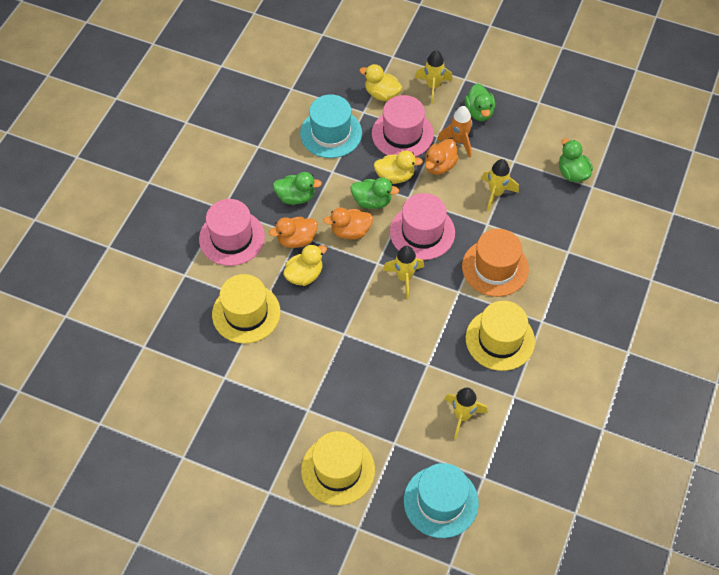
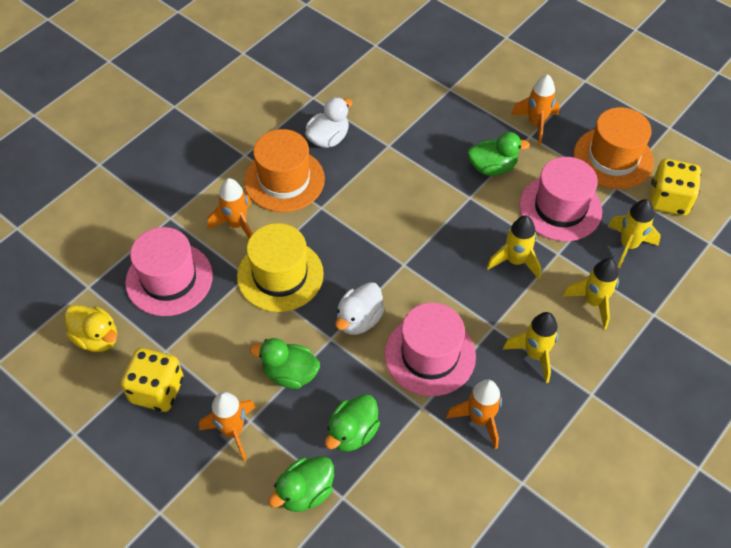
orange duck: [269,217,318,248] [323,208,373,240] [425,139,459,175] = 3 -> none = 0
orange hat: [462,229,529,297] = 1 -> [244,129,325,212] [574,107,654,189] = 2
orange rocket: [437,106,472,158] = 1 -> [199,392,255,461] [208,178,253,239] [446,379,502,449] [511,74,560,145] = 4
turquoise hat: [300,94,362,158] [404,463,479,538] = 2 -> none = 0
white duck: none = 0 -> [305,97,352,148] [335,282,385,335] = 2
yellow dice: none = 0 -> [121,348,183,412] [649,159,701,216] = 2
yellow duck: [283,244,327,286] [359,64,402,101] [374,150,423,184] = 3 -> [65,305,117,352] = 1
yellow hat: [212,274,280,344] [301,431,375,506] [466,301,535,371] = 3 -> [237,223,324,312] = 1

